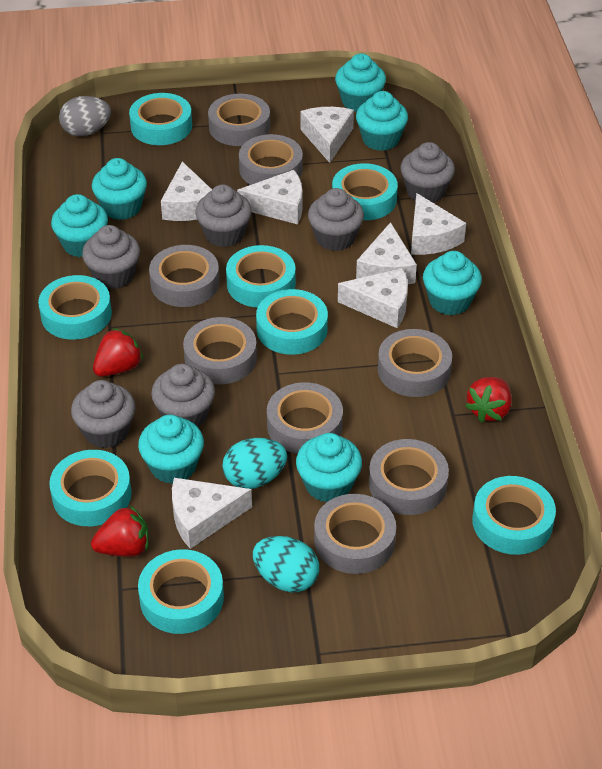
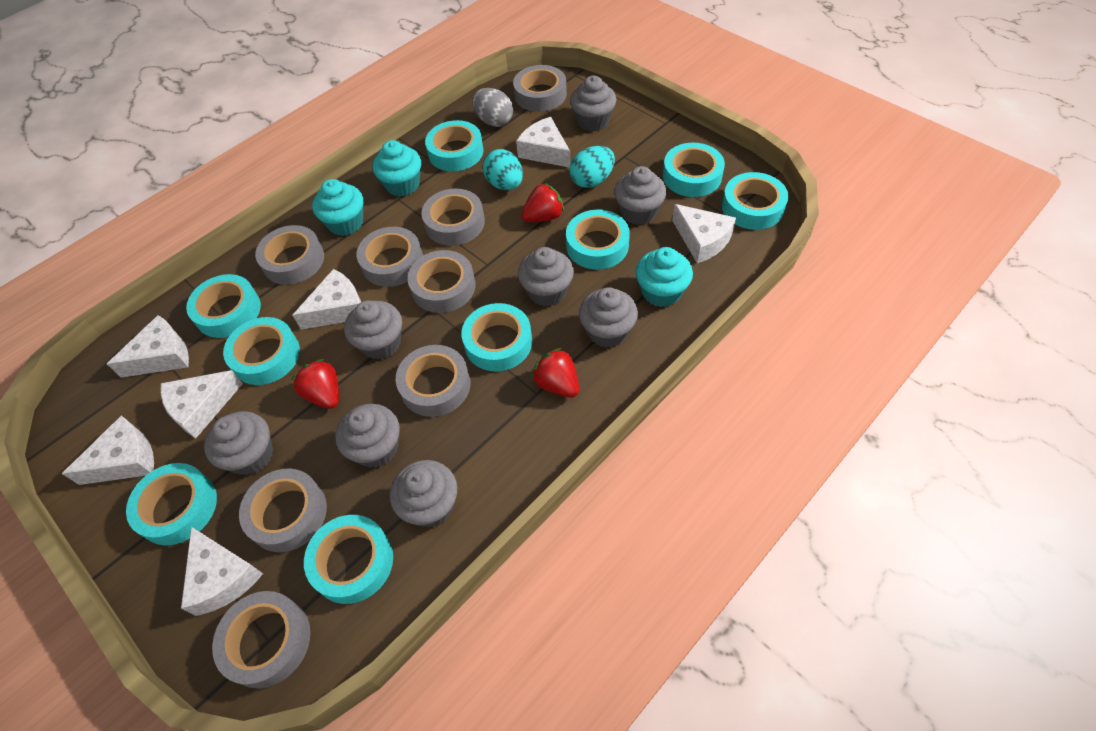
grey cupcake: [71,380,135,448] [82,225,140,289] [151,364,215,427] [195,184,252,247] [308,188,364,251] [400,142,455,203] = 6 -> [204,411,273,475] [335,404,400,468] [344,300,402,360] [390,460,457,528] [518,247,574,306] [570,76,616,132] [579,287,638,348] [614,166,666,225] = 8
turquoise cupcake: [51,194,108,257] [92,158,147,220] [138,415,204,484] [296,433,362,503] [335,53,386,112] [356,91,408,151] [423,251,482,315] = 7 -> [312,179,363,236] [372,140,421,197] [636,247,693,307] = 3
turquoise tape: [38,275,112,340] [49,450,132,526] [129,93,192,145] [138,549,224,634] [226,245,296,308] [256,289,328,355] [332,163,398,220] [472,476,556,555] = 8 -> [126,463,217,545] [186,274,261,338] [223,317,300,385] [304,515,393,604] [425,120,484,171] [461,303,532,371] [566,210,630,269] [663,143,725,197] [722,172,789,230] = 9

